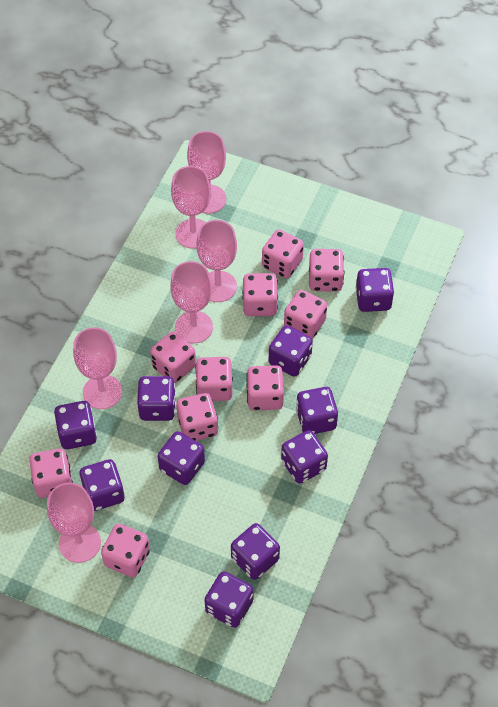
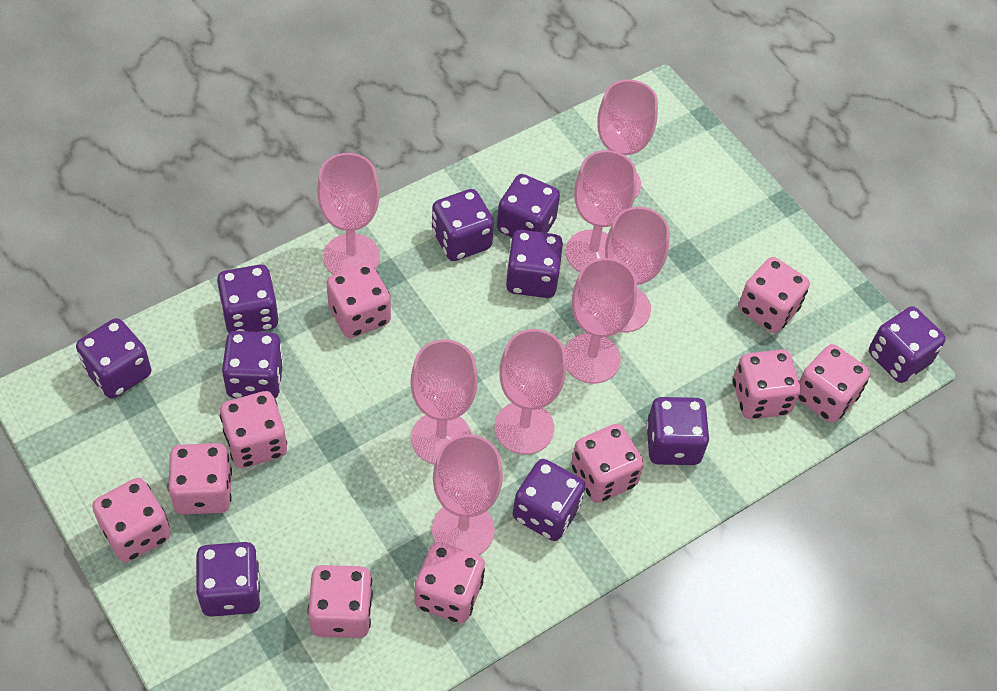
pink goblet: [47,482,101,563] [73,327,122,409] [170,261,213,344] [171,166,211,249] [187,131,226,214] [197,220,237,302] = 6 -> [317,153,380,275] [410,339,478,465] [432,434,503,555] [495,329,566,455] [564,258,637,384] [566,150,637,272] [597,79,658,198] [605,207,670,332] = 8

